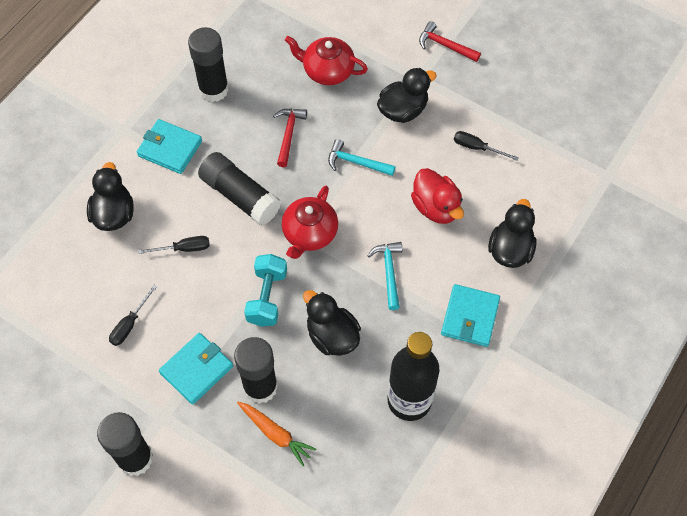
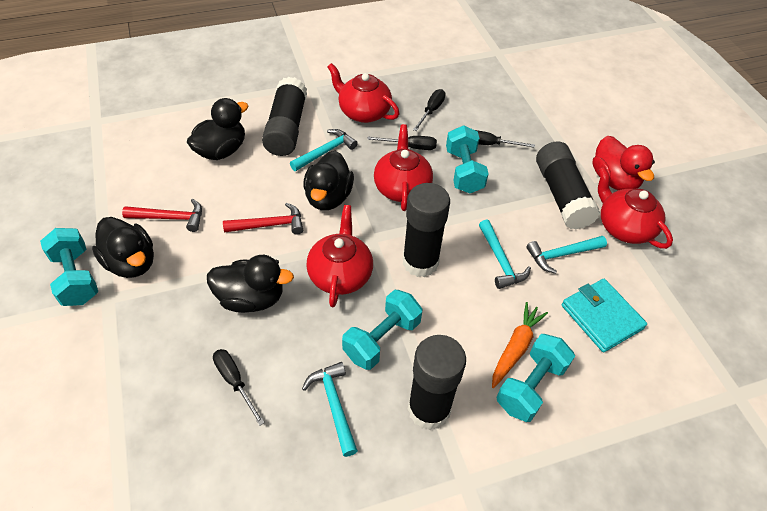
black bottle: [388,332,439,421] = 1 -> none = 0
black screwdriver: [109,285,157,346] [138,236,210,254] [454,131,519,161] = 3 -> [213,349,265,426] [367,136,437,150] [413,89,446,131] [475,130,535,148] = 4
red teapot: [282,186,338,259] [285,36,368,85] = 2 -> [306,205,373,307] [327,63,399,123] [374,124,433,211] [598,167,673,249] = 4
turquoise dumbbell: [244,254,287,327] = 1 -> [40,228,98,306] [342,290,422,370] [446,125,489,193] [496,334,575,422] = 4
turquoise hammer: [328,139,395,176] [368,242,402,310] = 2 -> [290,129,358,171] [302,362,358,457] [479,219,531,289] [526,236,607,274] = 4
turquoise wallet: [137,119,202,174] [159,333,233,405] [441,284,500,347] = 3 -> [562,279,647,352] = 1

